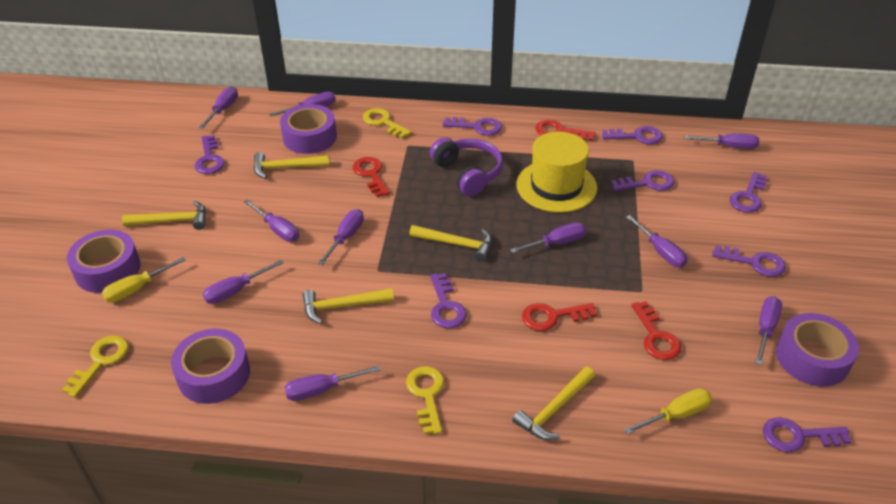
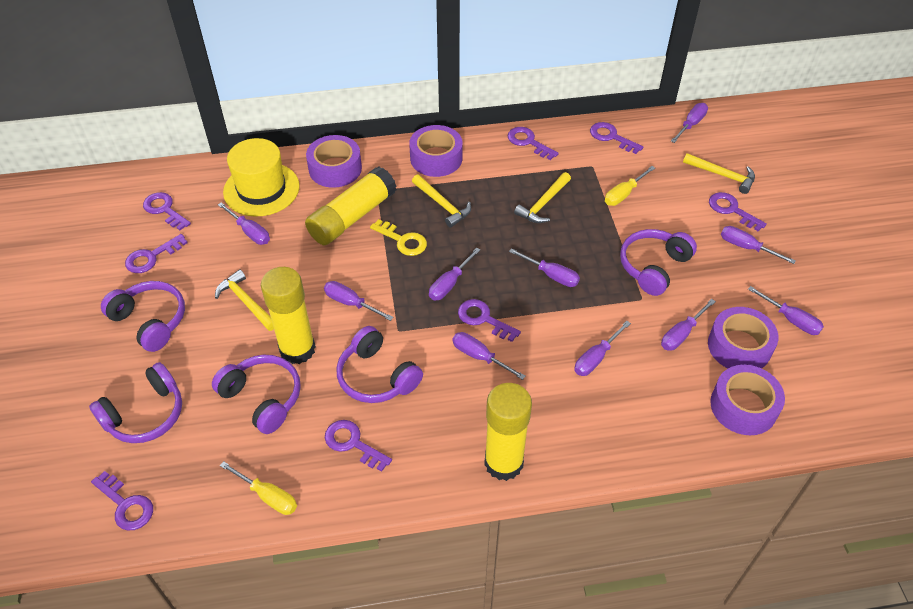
purple headphones: [430,137,503,196] = 1 -> [89,362,182,443] [101,281,185,352] [212,355,301,434] [337,326,423,403] [620,229,697,296] = 5
red key: [353,157,390,197] [522,303,597,331] [536,120,596,141] [631,301,681,360] = 4 -> none = 0
yellow glue stick: none = 0 -> [261,267,316,364] [305,167,397,245] [484,383,532,481] = 3
yellow hammer: [122,201,206,230] [254,152,330,179] [302,288,394,324] [409,225,492,262] [512,366,595,440] = 5 -> [215,270,274,331] [412,175,471,228] [514,172,571,223] [683,153,755,194] = 4
yellow key: [62,335,129,398] [363,108,412,138] [406,366,444,435] = 3 -> [370,219,427,256] = 1

